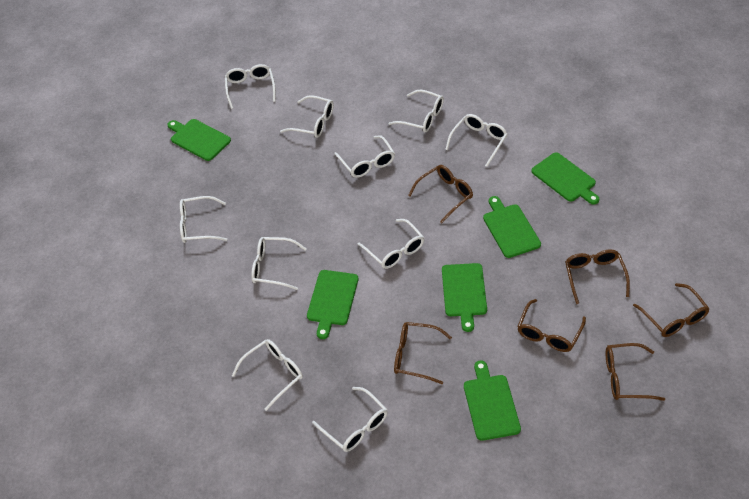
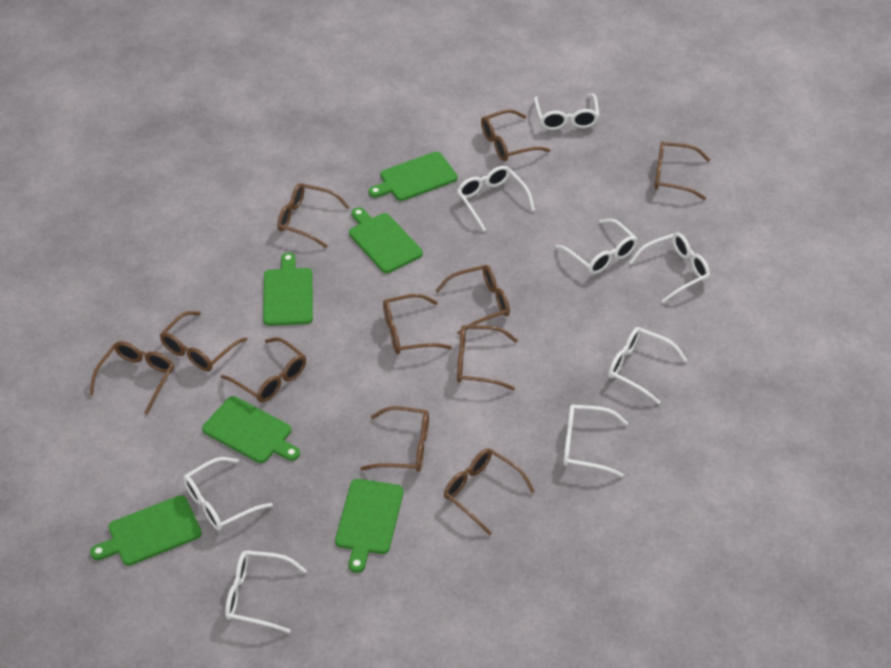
brown glasses: [394,322,452,384] [408,165,473,223] [517,299,586,352] [565,249,630,304] [606,343,665,401] [633,283,710,337] = 6 -> [89,341,174,415] [160,311,247,371] [221,337,306,403] [277,183,350,248] [360,406,429,472] [383,294,452,354] [435,265,510,335] [444,448,535,536] [457,325,518,390] [481,109,550,161] [654,141,710,200] = 11
white glasses: [180,196,227,243] [225,64,276,109] [232,339,303,411] [251,237,307,290] [280,95,334,138] [312,387,388,452] [334,135,395,178] [357,219,424,269] [388,90,444,132] [445,114,508,167] = 10 -> [183,457,273,531] [225,550,307,633] [457,166,535,231] [534,93,599,130] [555,219,637,274] [563,405,628,477] [608,327,687,404] [629,232,710,303] = 8

